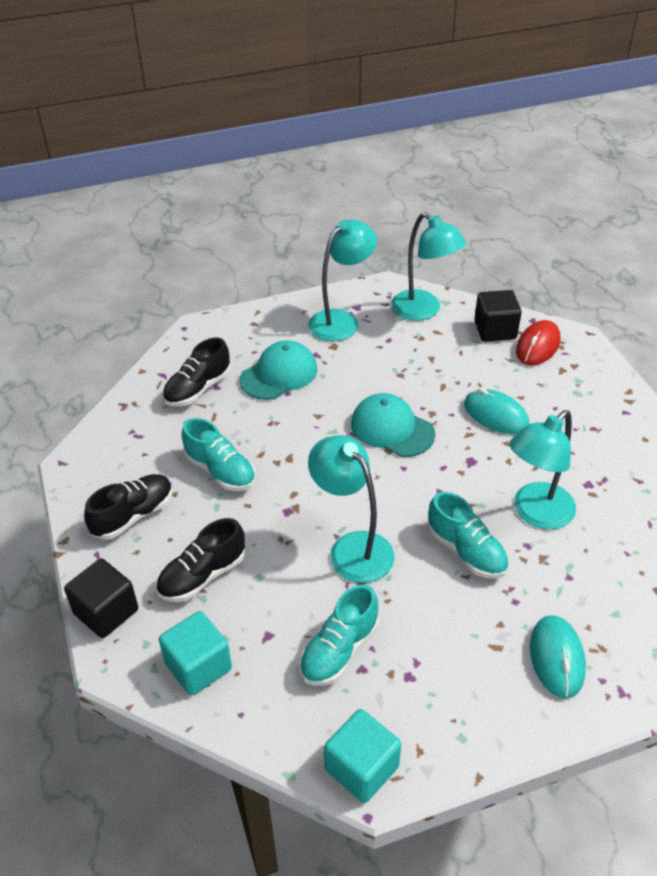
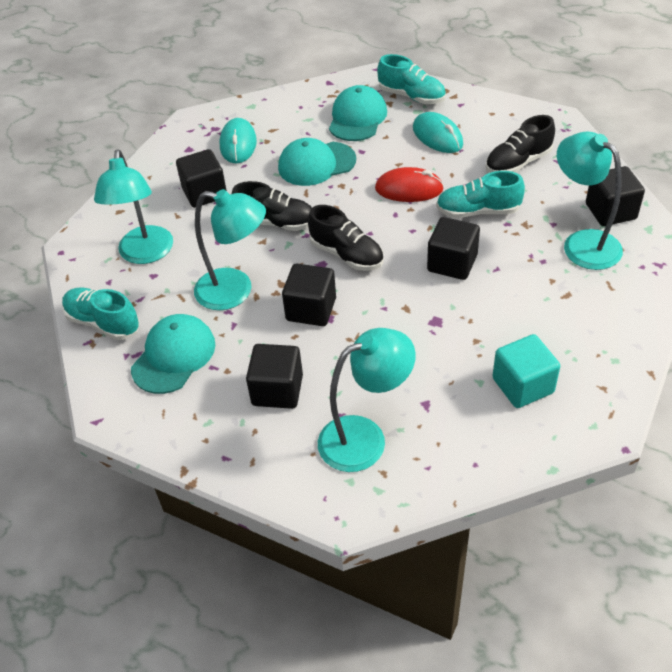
black cube: [64,559,138,638] [474,290,521,342] = 2 -> [176,149,227,208] [246,344,303,409] [282,264,336,326] [427,217,480,280] [586,166,645,226] = 5
turquoise cap: [240,340,317,400] [351,393,435,457] = 2 -> [131,314,215,394] [278,138,356,186] [329,85,387,141] = 3
turquoise cube: [159,611,232,695] [324,709,401,803] = 2 -> [492,334,560,408] = 1

